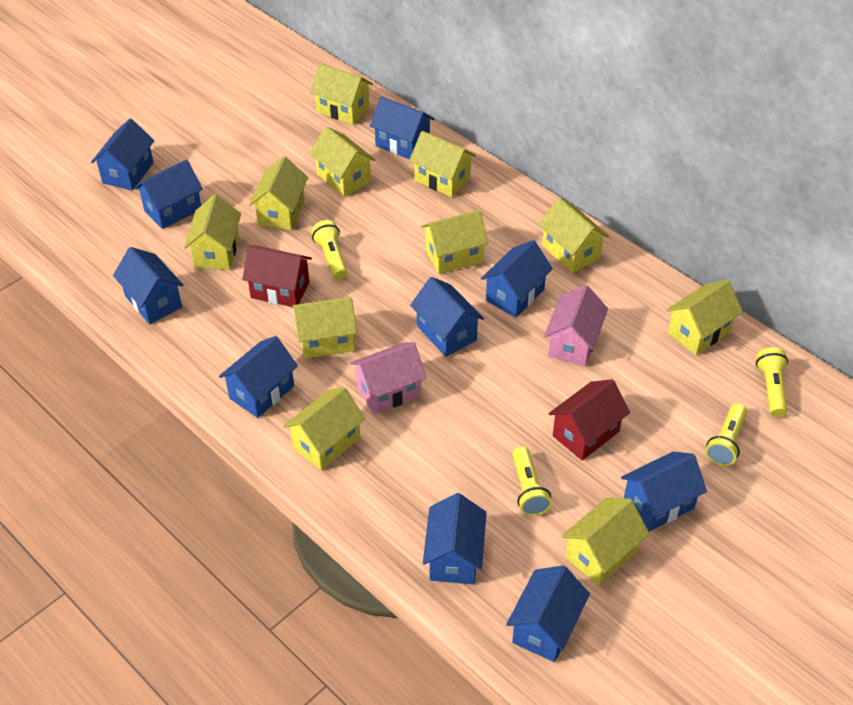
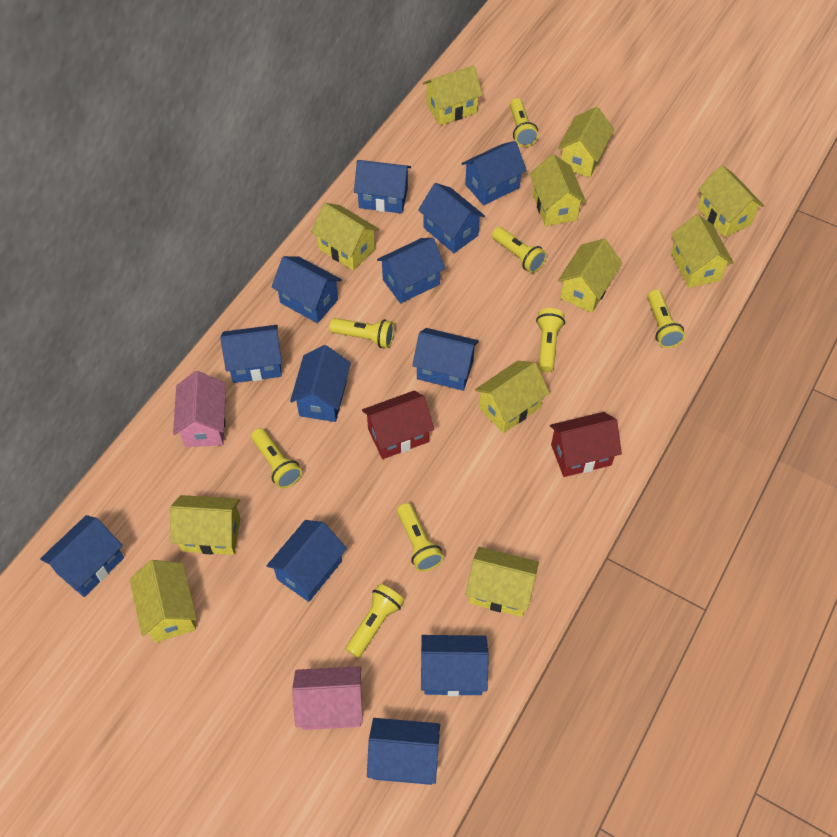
blue house: [91,119,154,191] [113,247,184,324] [134,159,203,229] [219,336,298,418] [370,96,434,159] [410,277,484,357] [423,493,487,584] [481,240,553,317] [506,565,590,662] [621,452,707,532] = 10 -> [40,515,124,597] [220,325,282,383] [266,520,347,602] [271,256,342,323] [290,345,351,422] [354,160,411,214] [367,718,440,785] [377,238,446,303] [412,328,479,391] [418,183,485,253] [421,635,489,696] [461,141,527,205] = 12
yellow flashlight: [311,220,347,280] [512,446,552,516] [705,403,747,466] [756,347,788,417] = 4 -> [251,428,302,488] [329,318,394,348] [346,584,404,658] [397,503,444,571] [492,227,547,273] [510,98,539,147] [536,308,565,372] [647,290,685,348] = 8

